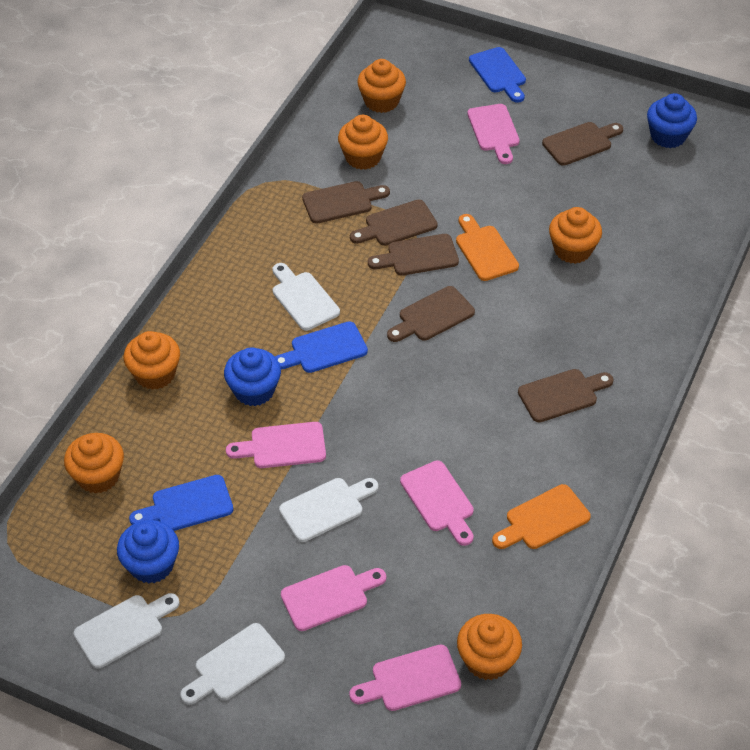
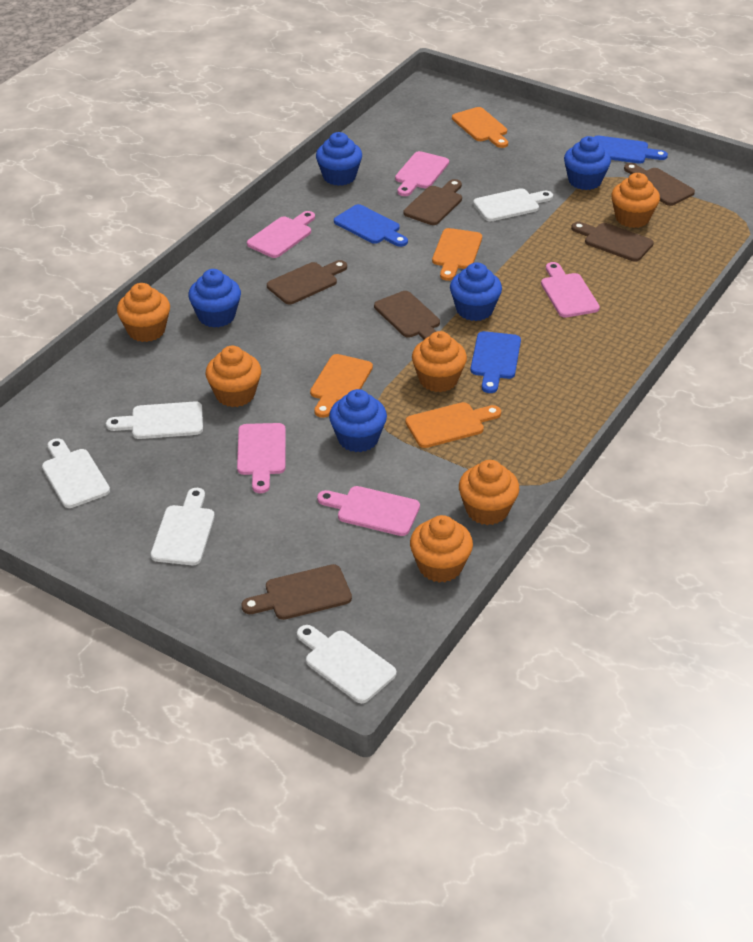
blue cupcake: [117,520,179,584] [224,347,281,406] [647,93,697,148] = 3 -> [188,269,241,327] [316,132,362,186] [329,389,387,452] [450,262,502,321] [564,136,611,190] = 5
orange cutting board: [456,214,519,281] [492,484,591,549] = 2 -> [310,354,373,418] [406,402,501,448] [432,228,482,281] [452,107,508,148] = 4
white cutting board: [74,593,180,669] [180,623,285,705] [272,263,340,331] [279,478,378,542] = 4 -> [42,438,110,508] [106,401,203,439] [151,488,215,565] [297,625,397,703] [473,188,553,221] = 5

